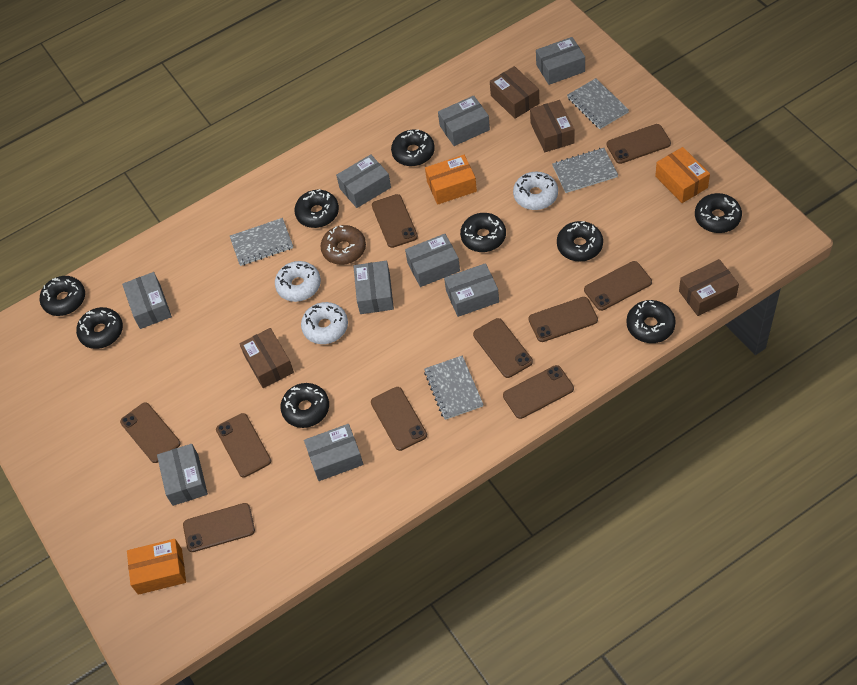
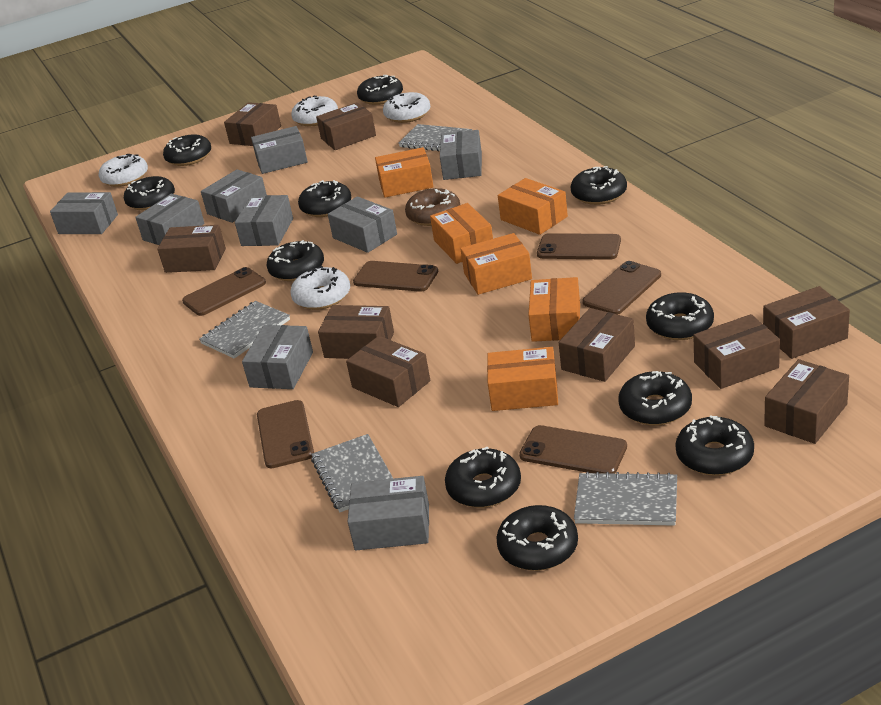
black donut: [40,276,85,316] [76,307,123,349] [281,383,329,428] [294,189,339,228] [391,129,435,166] [460,213,506,252] [557,221,603,262] [626,300,676,343] [695,193,742,233] = 9 -> [124,176,175,210] [163,134,211,166] [266,240,324,281] [298,180,352,217] [357,75,403,105] [445,447,521,508] [496,505,578,571] [571,166,627,205] [618,371,692,426] [646,292,714,340] [675,415,754,476] = 11
brown box: [239,328,294,388] [490,66,540,119] [530,100,575,152] [679,259,739,316] = 4 -> [157,225,226,273] [224,102,281,146] [316,102,376,150] [318,305,394,359] [346,336,430,407] [559,308,635,382] [693,314,780,389] [763,286,850,359] [764,359,849,444] = 9
brown phone: [120,402,180,463] [183,503,255,552] [216,413,271,478] [371,387,427,451] [372,194,418,248] [473,318,533,378] [503,365,574,419] [529,297,598,342] [584,261,652,311] [607,124,671,164] = 10 -> [182,267,266,316] [257,400,314,468] [353,261,438,292] [519,425,627,474] [537,233,621,260] [582,261,661,315] = 6
orange box: [127,539,186,595] [425,155,477,205] [655,147,710,203] = 3 -> [375,147,434,198] [430,203,493,264] [460,233,532,295] [487,347,558,411] [498,178,568,235] [528,277,580,342] = 6
white donut: [275,261,321,302] [301,302,348,344] [513,172,558,210] = 3 -> [98,154,148,187] [290,266,350,310] [291,96,338,126] [383,92,430,123] = 4

